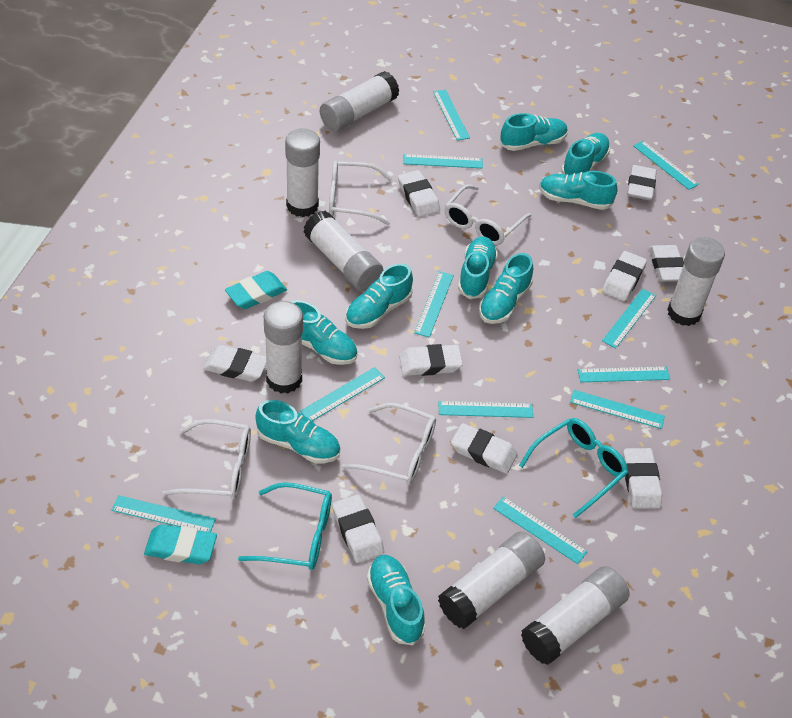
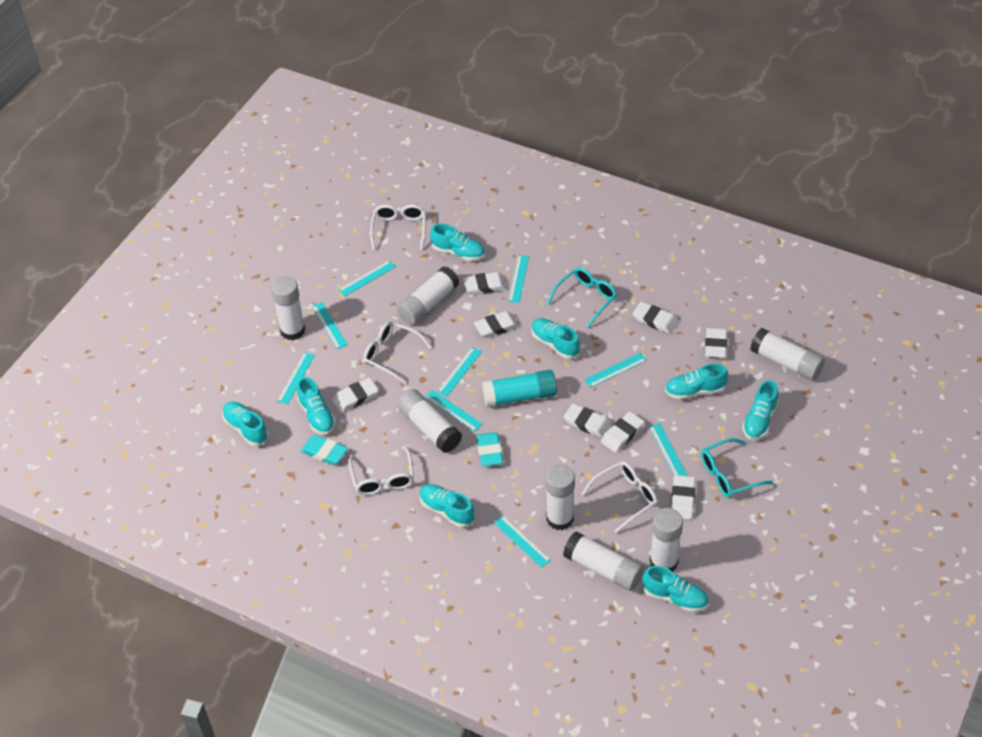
turquoise glue stick: none = 0 -> [482,370,557,407] = 1
turquoise ruler: [112,495,216,532] [300,367,385,421] [403,154,483,168] [414,271,454,338] [433,90,470,140] [438,401,533,418] [493,496,588,564] [570,390,665,429] [578,367,670,382] [602,289,656,349] [633,141,699,190] = 11 -> [277,352,315,404] [312,302,348,349] [338,260,396,297] [425,390,483,432] [437,347,482,396] [493,516,551,568] [508,255,529,303] [584,353,647,387] [649,423,688,476] = 9
turquoise shoe: [255,400,340,463] [290,300,357,365] [345,264,413,329] [367,555,426,645] [458,237,498,299] [479,253,533,324] [500,113,568,151] [539,171,617,210] [561,133,610,175] = 9 -> [222,402,269,446] [297,377,336,435] [420,484,475,528] [430,224,485,261] [531,318,580,359] [642,566,709,612] [665,363,728,400] [742,380,779,440] = 8
white eraser: [203,345,266,382] [332,494,384,563] [398,170,440,217] [399,344,463,376] [451,423,518,474] [602,251,647,301] [623,448,662,508] [627,165,657,200] [649,245,684,281] = 9 -> [332,378,378,413] [463,272,507,295] [474,311,519,338] [564,403,611,438] [601,411,644,453] [633,302,678,334] [671,475,696,520] [705,328,727,358] = 8

